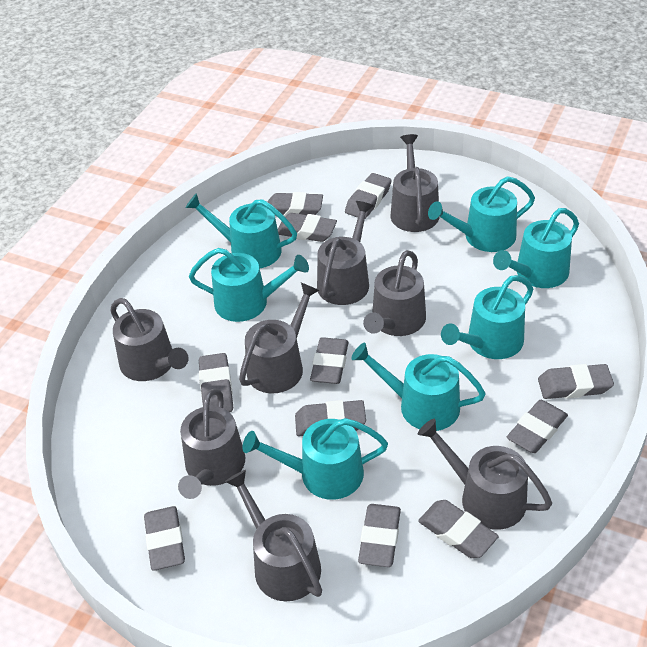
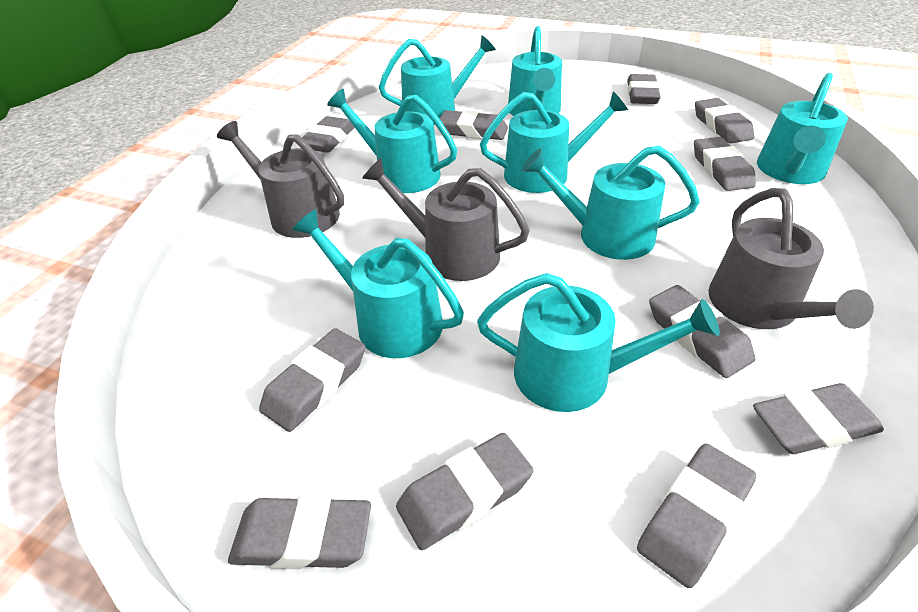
grey watering can: [110,298,189,381] [178,389,245,499] [225,470,322,601] [239,283,319,393] [317,201,374,305] [363,250,426,336] [391,134,440,232] [418,419,552,530] = 8 -> [217,121,344,238] [362,158,530,281] [708,188,874,329] = 3
turquoise watering can: [185,193,297,268] [189,248,309,322] [243,418,388,500] [351,343,486,431] [428,176,535,252] [441,275,533,359] [493,208,579,288] = 7 -> [292,210,464,358] [327,89,457,193] [379,35,496,125] [477,273,720,412] [480,91,628,193] [508,26,562,116] [522,146,700,260] [757,73,848,184] = 8

